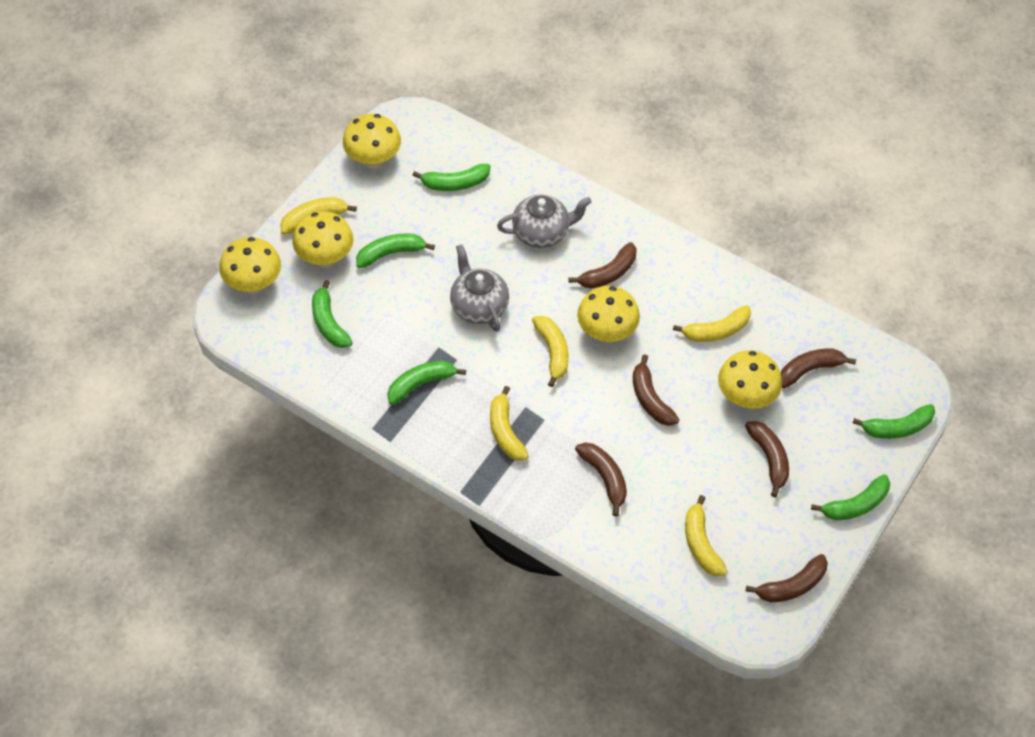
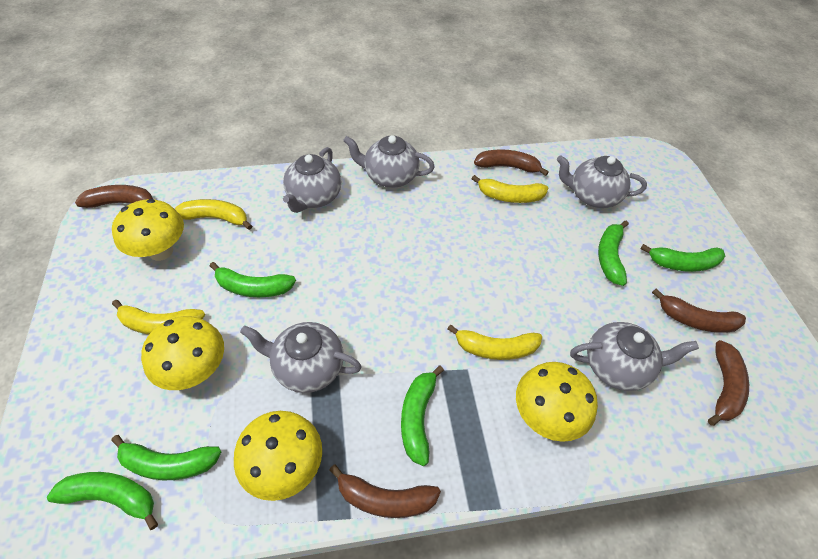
brown banana: [568,242,636,289] [575,442,627,517] [633,354,679,426] [745,421,789,497] [746,554,828,602] [781,349,856,388] = 6 -> [75,185,153,208] [329,464,441,518] [474,149,549,176] [652,288,746,333] [708,340,749,426] = 5
grey teapot: [450,244,509,332] [497,195,592,248] = 2 -> [240,322,362,393] [283,147,341,213] [343,135,435,188] [557,156,647,208] [570,322,699,391] = 5
yellow banana: [280,197,357,235] [490,386,529,461] [532,316,568,387] [673,305,751,342] [685,495,728,576] = 5 -> [112,300,205,334] [175,199,252,230] [447,324,542,360] [472,175,548,203] = 4
yellow mushroom: [219,237,281,294] [293,211,353,267] [343,114,401,169] [577,286,640,343] [718,350,782,409] = 5 -> [112,199,184,261] [141,316,224,390] [234,411,322,501] [516,362,598,442] = 4

